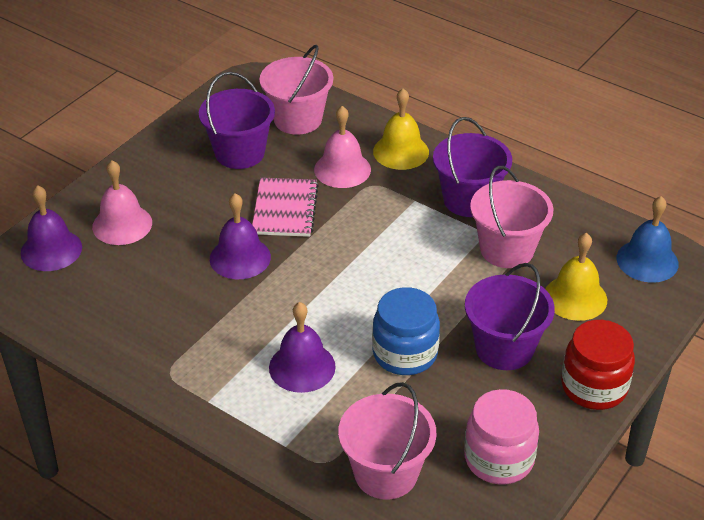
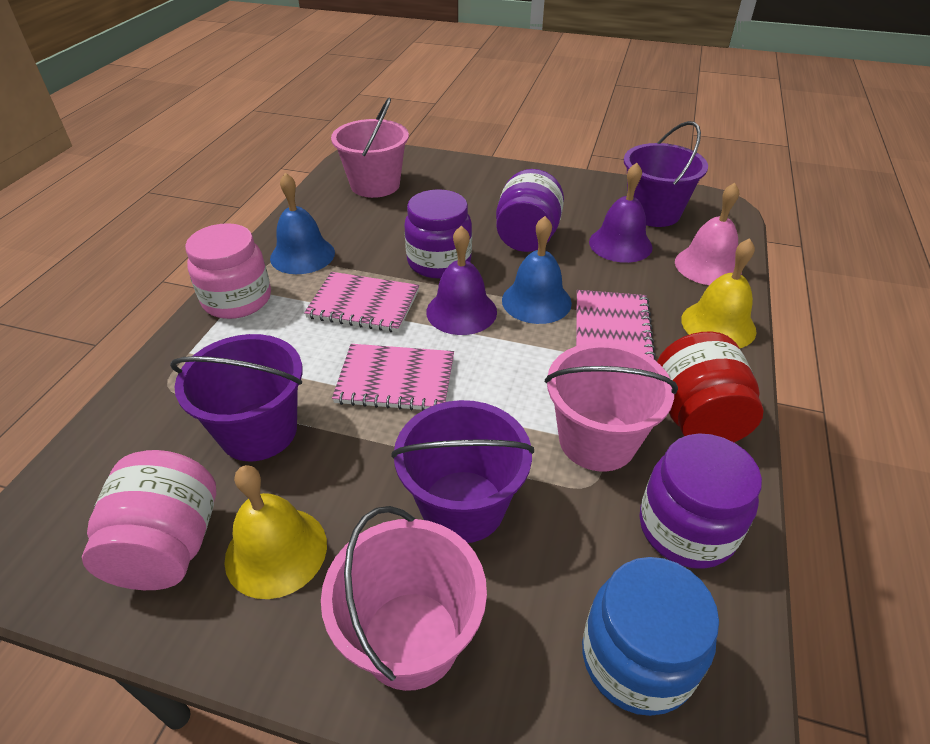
blue bell: [616,196,679,283] = 1 -> [270,173,335,274] [502,216,572,324] = 2
pink bell: [92,160,152,245] [314,106,371,188] = 2 -> [675,183,742,285] = 1
pink jar: [464,389,539,484] = 1 -> [82,450,216,590] [185,223,271,319] = 2
pink notebook: [252,178,319,237] = 1 -> [304,272,419,332] [332,344,454,411] [576,290,656,359] = 3
purple bell: [21,185,82,271] [210,193,271,279] [269,302,336,393] = 3 -> [426,226,497,335] [589,163,653,263] = 2
purple jar: none = 0 -> [404,189,472,278] [496,169,564,252] [640,433,762,569] = 3

